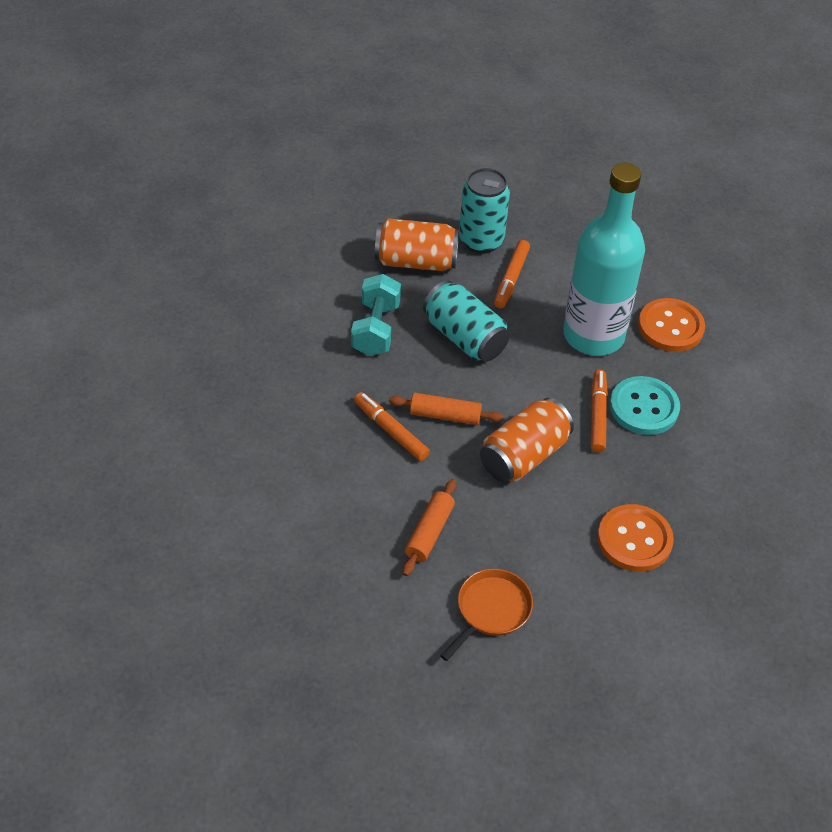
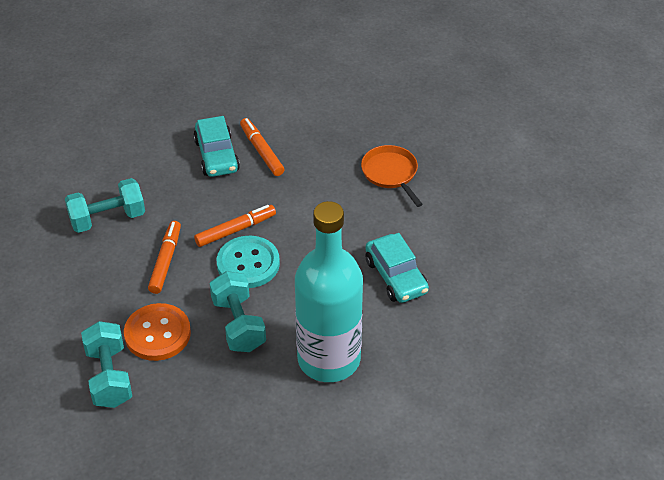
orange button: [597,504,674,572] [638,298,705,352] = 2 -> [124,303,191,361] = 1
orange can: [375,218,459,271] [480,398,574,482] = 2 -> none = 0
orange rolling pin: [389,393,504,425] [403,479,456,576] = 2 -> none = 0
turquoise can: [423,280,510,362] [459,168,510,254] = 2 -> none = 0
turquoise car: none = 0 -> [193,116,240,177] [365,233,429,303] = 2
turquoise dumbbell: [351,274,401,356] = 1 -> [65,178,145,233] [81,321,132,408] [209,271,266,352] = 3

